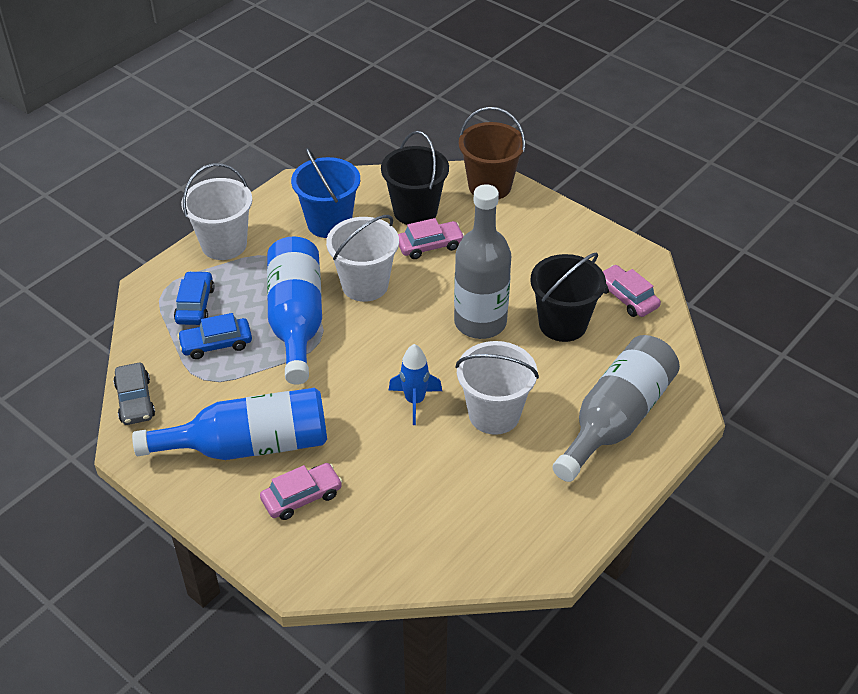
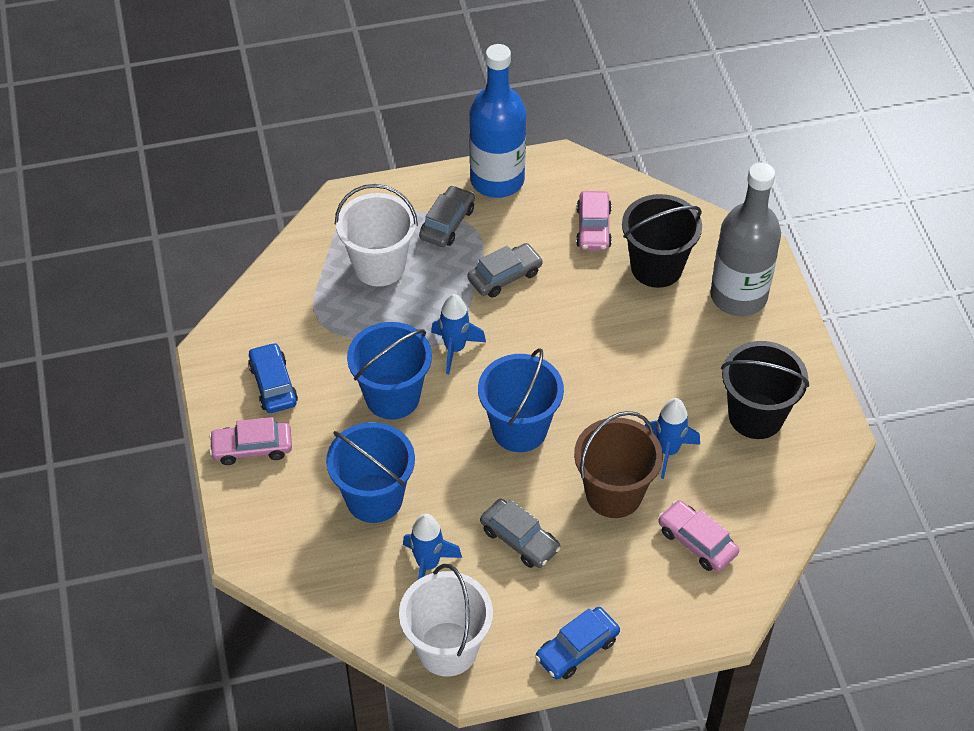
blue bottle: [132,388,327,460] [267,237,322,385] = 2 -> [469,44,526,198] = 1
blue bucket: [291,147,360,238] = 1 -> [326,422,415,523] [347,322,432,419] [478,348,564,452] = 3
blue rocket: [389,344,442,425] = 1 -> [403,514,462,579] [431,294,486,374] [645,398,700,479] = 3
grey bottle: [454,184,511,339] [552,335,680,482] = 2 -> [710,162,781,316] = 1
grey car: [113,363,155,425] = 1 -> [419,185,475,247] [467,243,543,297] [480,499,561,568] = 3
white bucket: [181,163,252,260] [326,215,399,302] [455,341,539,435] = 3 -> [335,184,418,286] [399,564,493,677] = 2

